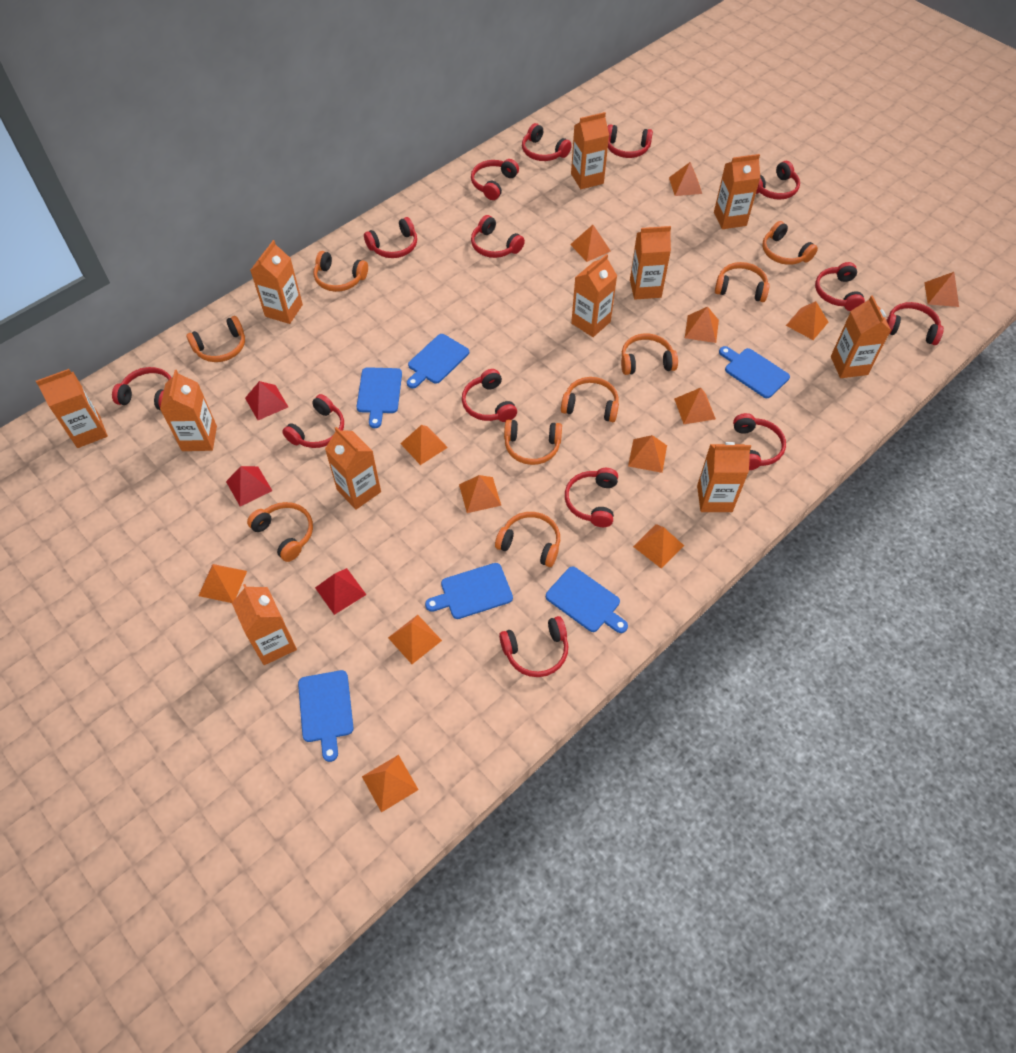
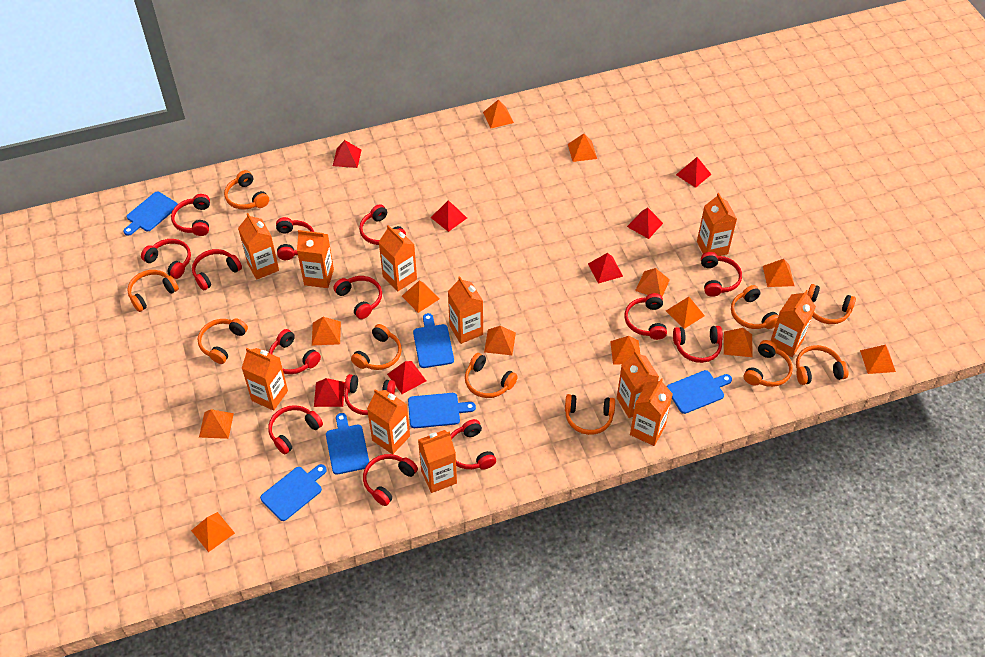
orange headphones: [186,316,245,362] [247,502,313,562] [314,251,368,292] [495,512,560,567] [504,420,562,465] [561,377,619,422] [621,333,678,375] [715,262,770,302] [762,221,818,265] = 9 -> [127,270,179,312] [198,318,248,364] [224,170,269,210] [351,324,402,370] [465,353,518,398] [565,394,615,435] [731,285,778,329] [744,340,793,387] [796,345,848,385] [807,284,856,324] = 10
red pyramid: [226,466,272,506] [245,381,288,420] [315,568,366,615] = 3 -> [314,378,345,407] [333,140,361,168] [387,361,426,394] [431,200,467,232] [588,253,623,284] [627,208,663,239] [676,157,712,188] = 7

